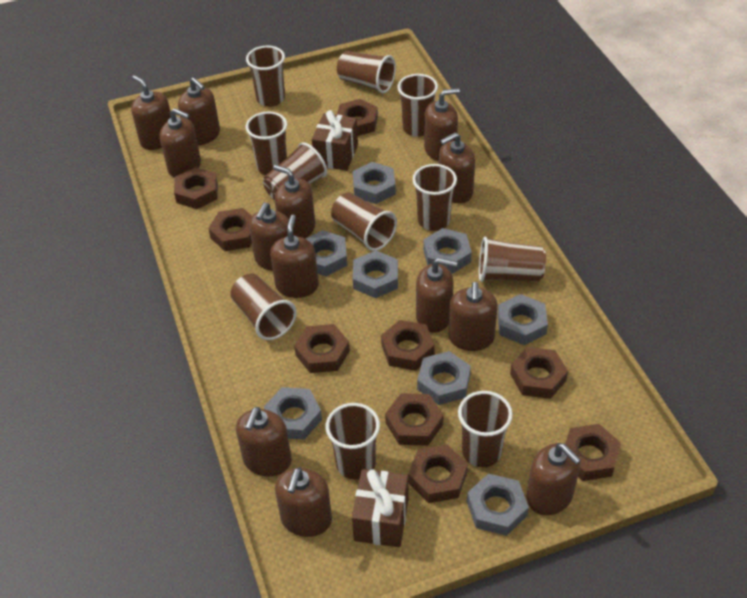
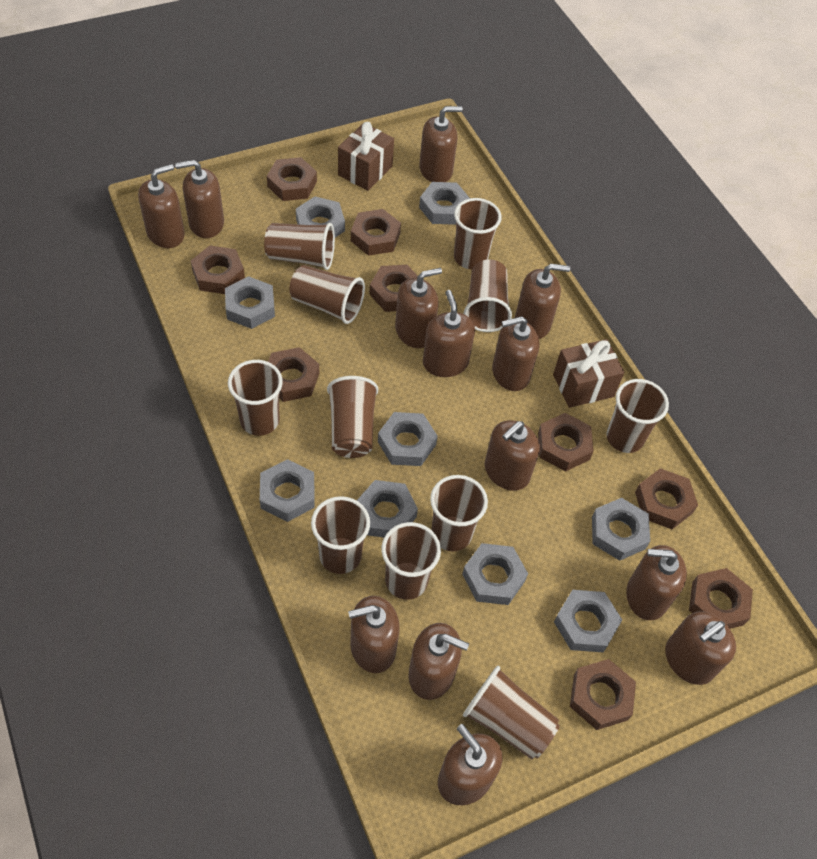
grey nut: [264,387,322,440] [306,230,347,276] [353,162,396,204] [353,250,398,298] [417,351,471,405] [423,228,472,274] [467,474,529,536] [498,294,548,345] = 8 -> [225,276,275,329] [260,459,315,522] [296,197,345,238] [357,480,418,537] [378,412,438,466] [419,182,470,225] [462,543,528,605] [554,590,622,652] [592,498,650,561] = 9

